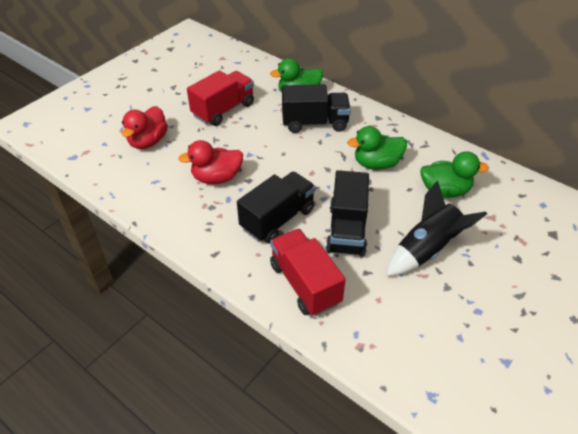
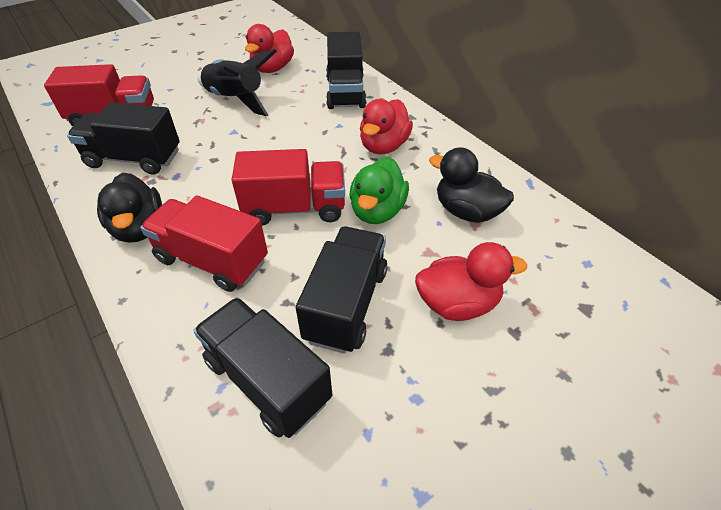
black duck: none = 0 -> [97,173,162,243] [429,147,514,223] = 2
black truck: [237,172,316,243] [282,84,351,133] [326,170,369,256] = 3 -> [67,102,180,175] [193,297,332,438] [296,227,387,354] [326,32,367,109] = 4
green duck: [270,58,323,92] [347,126,407,170] [420,151,489,198] = 3 -> [349,157,409,224] = 1
red duck: [122,106,168,149] [178,140,243,184] = 2 -> [245,24,294,73] [360,99,413,154] [415,242,527,321] = 3
red truck: [187,70,254,126] [270,229,346,316] = 2 -> [44,64,154,126] [140,196,268,292] [232,149,345,226] = 3

